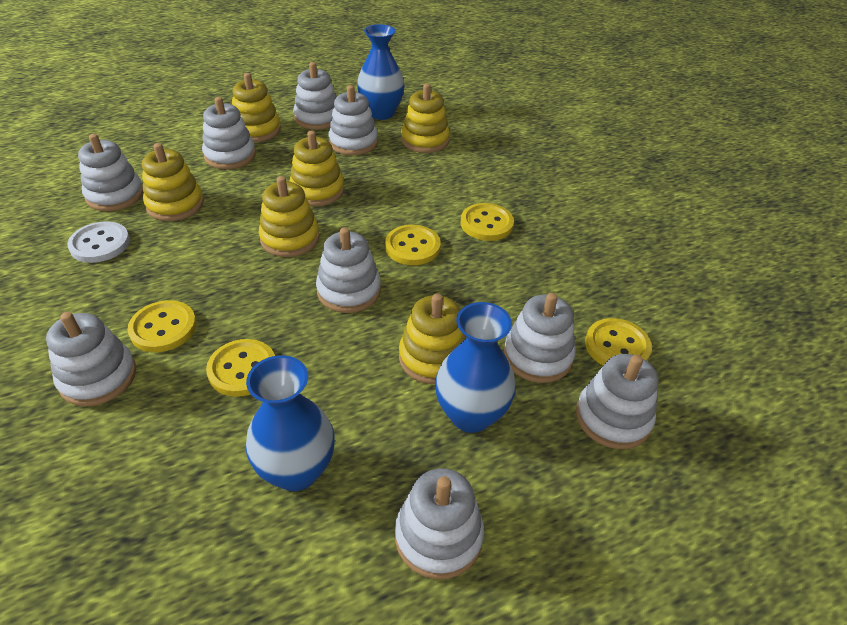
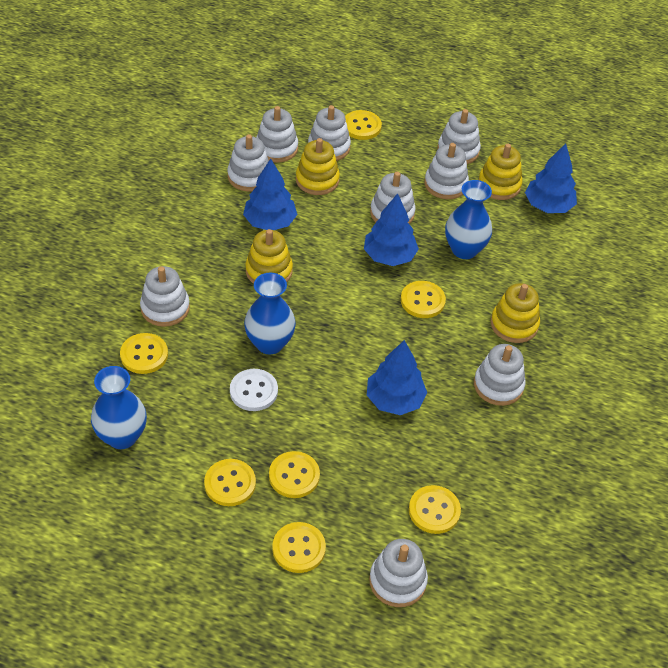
blue tree: none = 0 -> [243,158,297,230] [364,193,419,266] [367,340,427,415] [525,143,577,213] = 4
yellow button: [127,300,196,352] [206,339,275,397] [385,225,441,265] [461,203,514,241] [585,318,652,366] = 5 -> [120,333,168,374] [204,459,256,506] [269,451,320,498] [272,522,326,573] [345,110,382,140] [401,281,446,318] [409,485,461,534] = 7
yellow stacking toy: [142,143,204,221] [232,73,281,142] [259,176,320,257] [289,130,344,206] [399,293,467,384] [401,83,450,153] = 6 -> [245,229,293,284] [296,138,340,195] [478,144,522,200] [490,283,540,343] = 4

